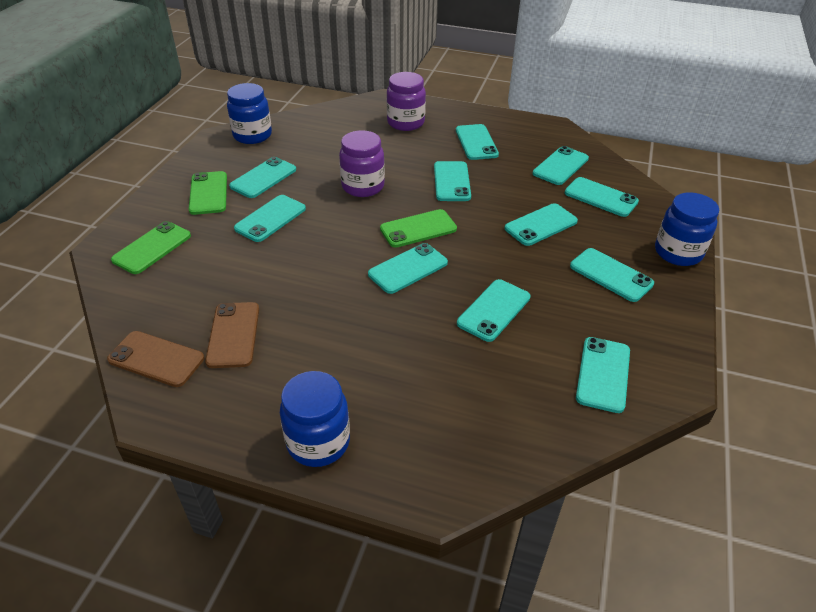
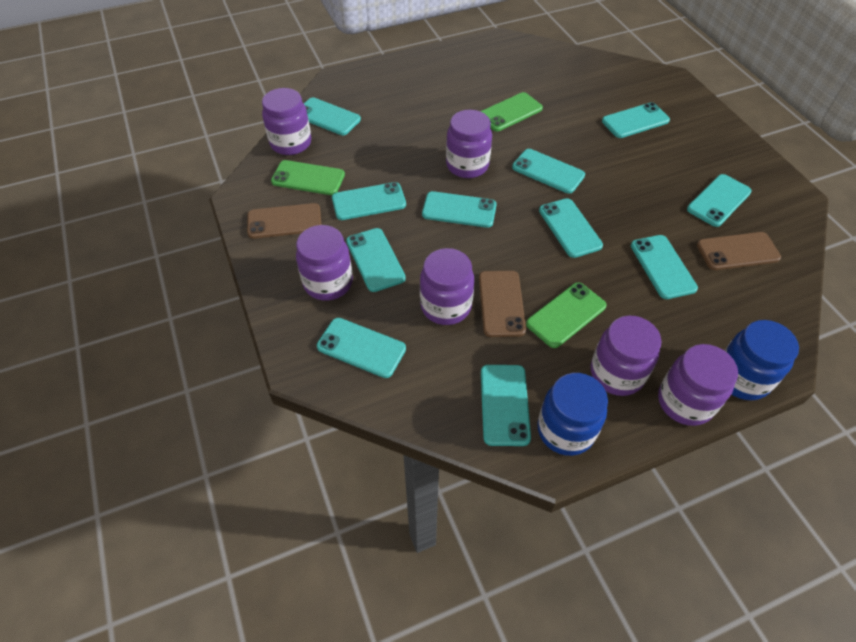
blue jar: [227,83,272,144] [280,371,350,467] [655,192,719,266] = 3 -> [537,373,608,456] [724,320,799,400] = 2
brown phone: [107,331,204,387] [205,302,259,368] = 2 -> [247,203,321,239] [479,271,526,337] [697,232,781,270] = 3
purple jar: [339,130,385,197] [387,72,426,131] = 2 -> [262,88,311,155] [296,225,353,301] [420,248,474,325] [446,110,492,178] [590,316,662,396] [658,344,738,426] = 6

